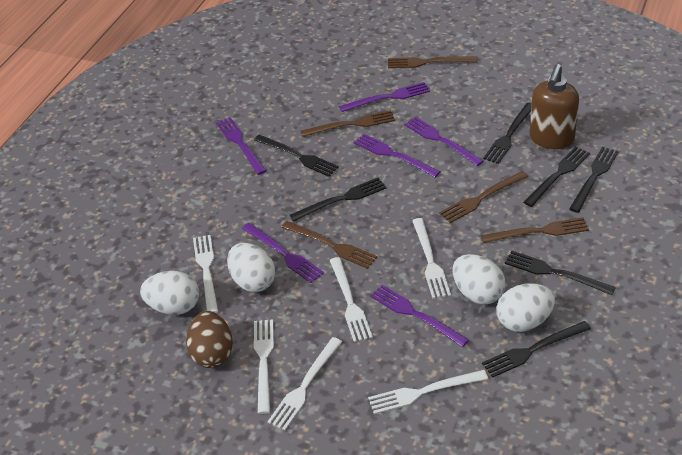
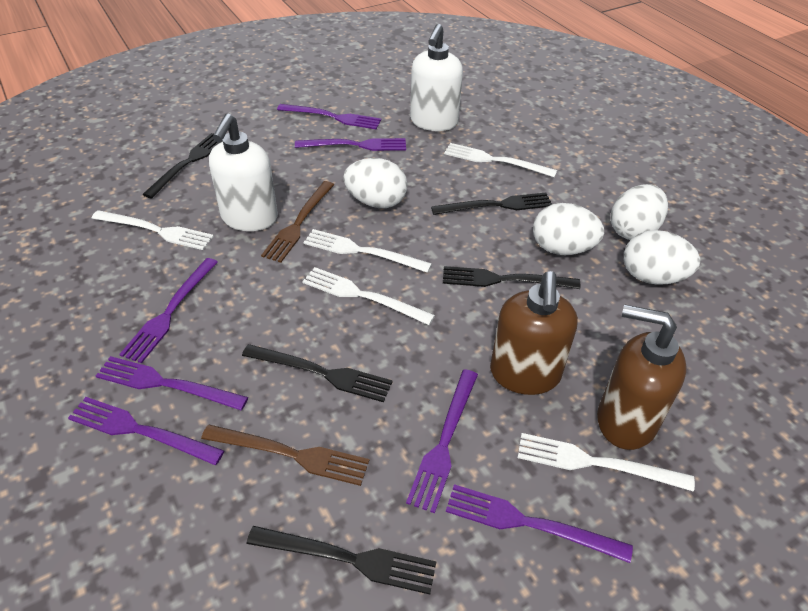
black fork: [254,135,339,177] [290,178,386,221] [482,321,591,378] [483,102,532,164] [505,251,616,295] [523,146,590,207] [569,147,618,213] = 7 -> [142,133,223,199] [242,344,393,402] [246,526,437,595] [431,193,552,215] [443,266,580,289] = 5
brown egg: [186,311,233,368] = 1 -> none = 0
brown fork: [281,221,377,269] [301,110,395,137] [388,56,478,68] [439,171,528,223] [481,217,589,243] = 5 -> [201,424,369,486] [261,181,334,262] = 2
brown soap dispenser: [529,64,579,149] = 1 -> [490,271,578,395] [597,304,687,450] = 2
purple fork: [216,117,266,175] [242,223,324,283] [339,82,430,112] [354,134,440,177] [370,285,469,347] [404,117,483,166] = 6 -> [68,397,224,465] [96,356,248,410] [119,258,218,363] [277,104,381,129] [295,138,406,151] [406,369,478,513] [446,484,633,563] = 7
white fork: [193,235,218,313] [254,319,274,414] [267,337,342,430] [330,257,373,342] [368,370,488,414] [412,218,451,299] = 6 -> [91,210,214,250] [302,267,435,325] [304,229,432,273] [444,143,557,177] [518,433,695,492] = 5
white soap dispenser: none = 0 -> [209,114,278,231] [410,24,463,131] = 2

